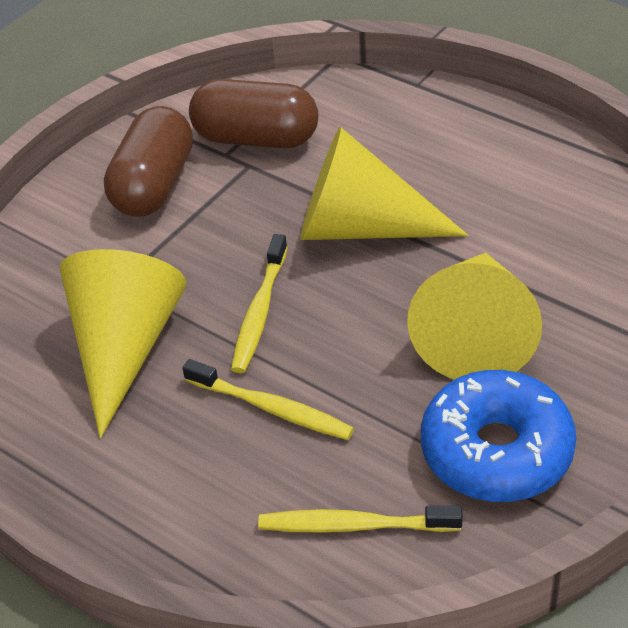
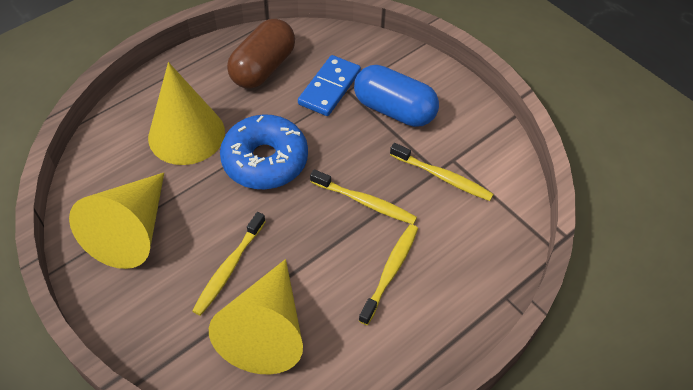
blue capsule: none = 0 -> [354,65,439,127] = 1
blue domino: none = 0 -> [298,55,361,116] = 1
brown capsule: [104,106,193,217] [189,79,318,148] = 2 -> [227,19,295,89] = 1
yellow toothbrush: [183,359,354,440] [231,234,288,373] [258,506,462,533] = 3 -> [192,212,266,316] [310,169,417,225] [358,224,418,325] [390,143,494,201] = 4

